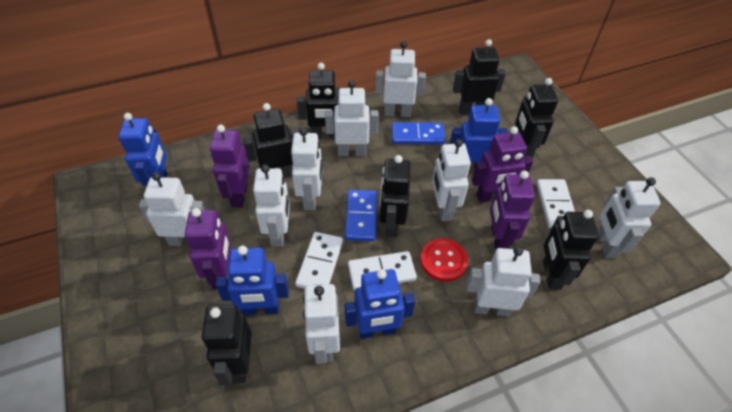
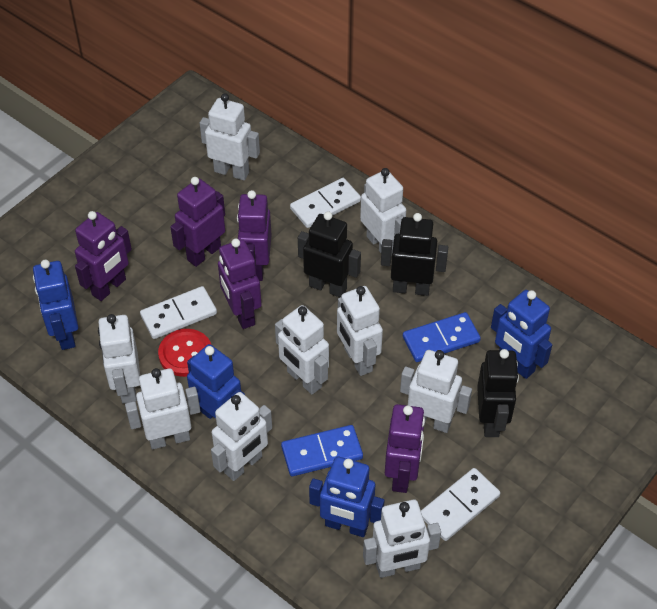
black robot: [202,303,252,386] [243,103,299,178] [297,63,339,139] [380,155,411,237] [453,39,506,115] [515,78,558,159] [543,210,599,290] = 7 -> [298,211,361,297] [381,213,448,296] [477,349,519,437] = 3
purple robot: [185,208,231,289] [210,125,250,208] [472,126,533,203] [490,171,535,251] = 4 -> [75,211,132,301] [170,177,225,267] [218,238,262,329] [237,190,271,281] [385,404,425,493] = 5

